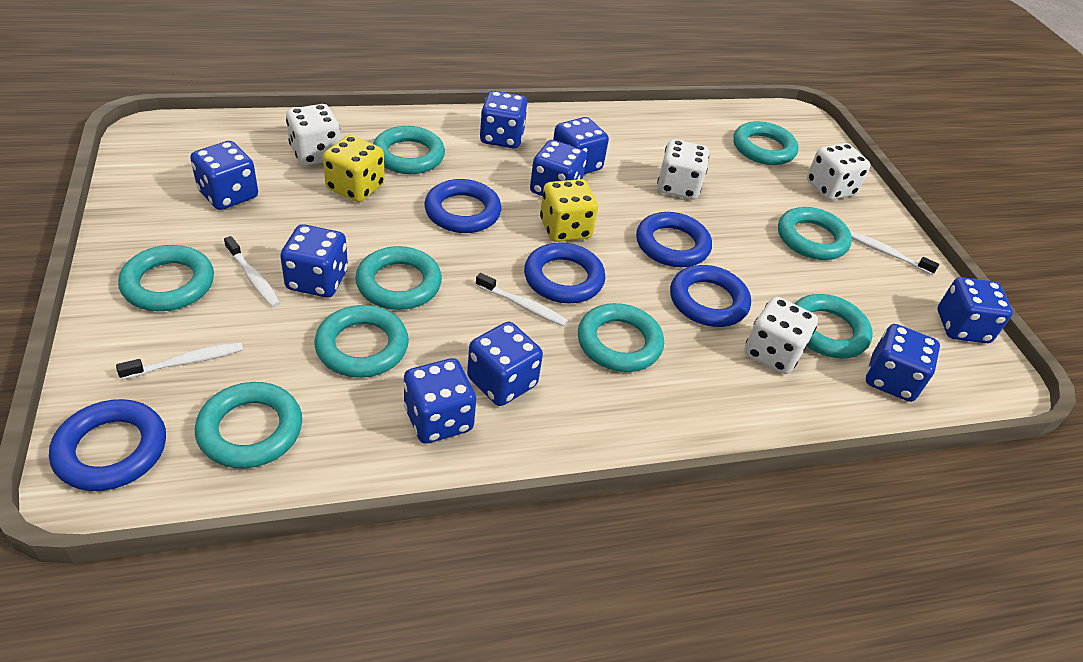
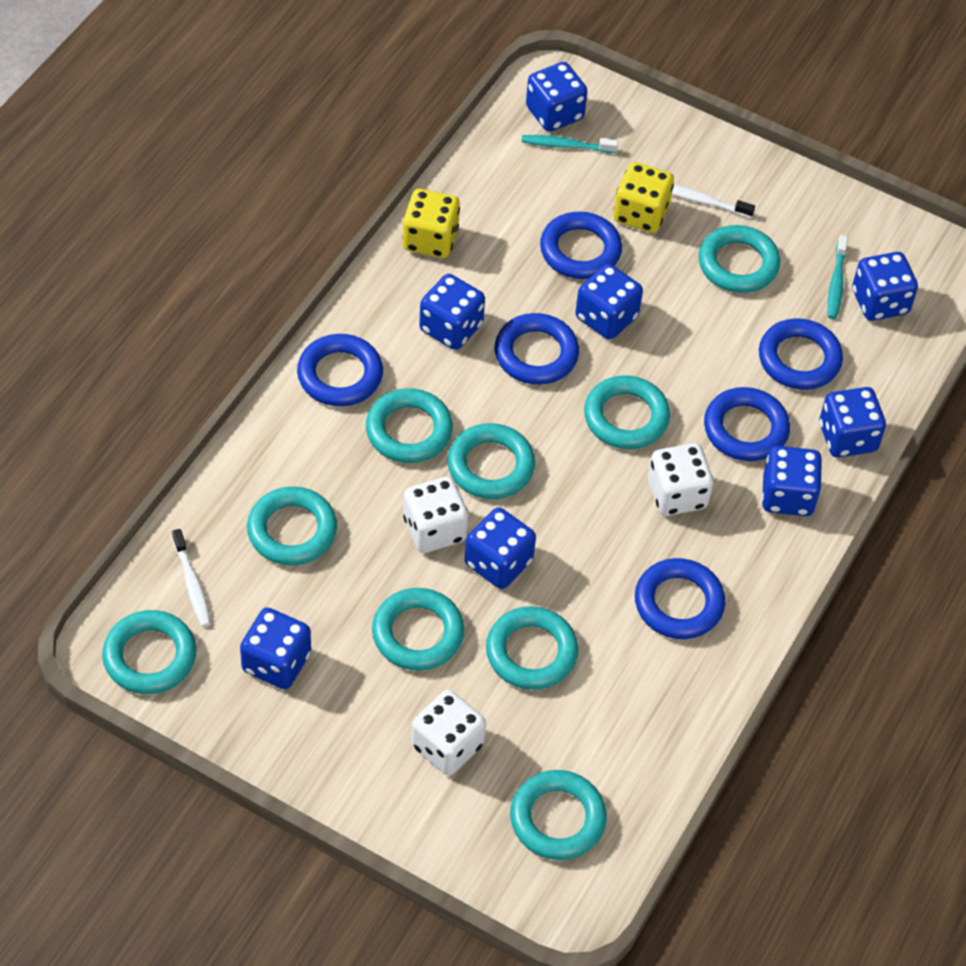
blue dice: [190,141,258,210] [280,224,348,298] [404,358,476,444] [467,322,543,406] [480,91,528,149] [530,140,587,196] [553,117,609,174] [866,324,940,402] [938,277,1013,343] = 9 -> [240,608,311,689] [419,274,485,350] [465,507,536,589] [526,62,588,132] [575,264,643,340] [762,446,822,516] [819,387,886,458] [852,252,918,321] = 8
blue ring: [49,399,166,491] [424,179,501,233] [524,242,605,304] [636,212,712,267] [670,265,751,327] = 5 -> [297,334,383,406] [495,313,579,385] [540,212,622,279] [635,558,725,639] [704,387,790,461] [759,318,843,390] = 6
turquoise toothbrush: none = 0 -> [522,135,618,153] [828,235,848,319] = 2
white dice: [286,104,341,166] [657,139,709,200] [744,296,818,374] [807,143,870,200] = 4 -> [403,477,469,553] [411,690,486,776] [648,443,713,516] = 3
white toothbrush: [116,342,243,380] [224,236,280,308] [476,273,568,326] [850,231,939,275] = 4 -> [172,529,211,627] [672,185,755,218] = 2

